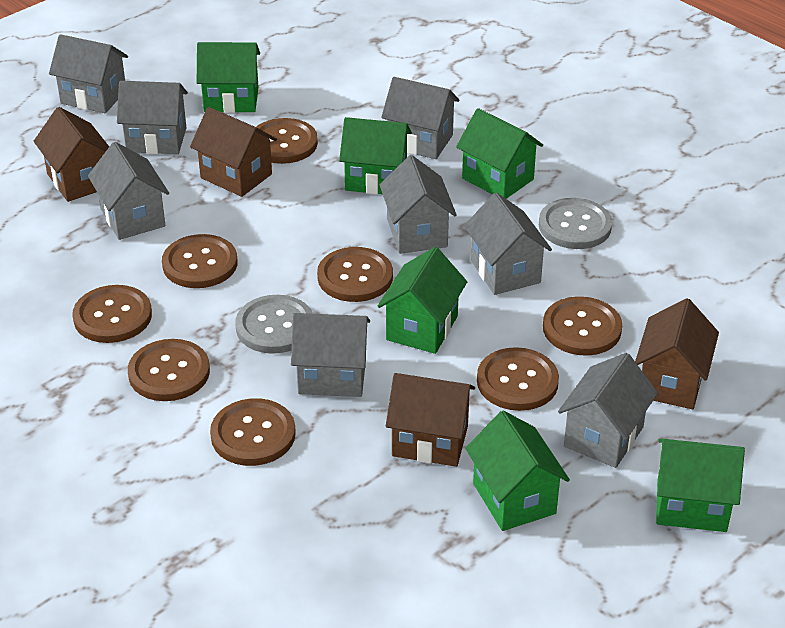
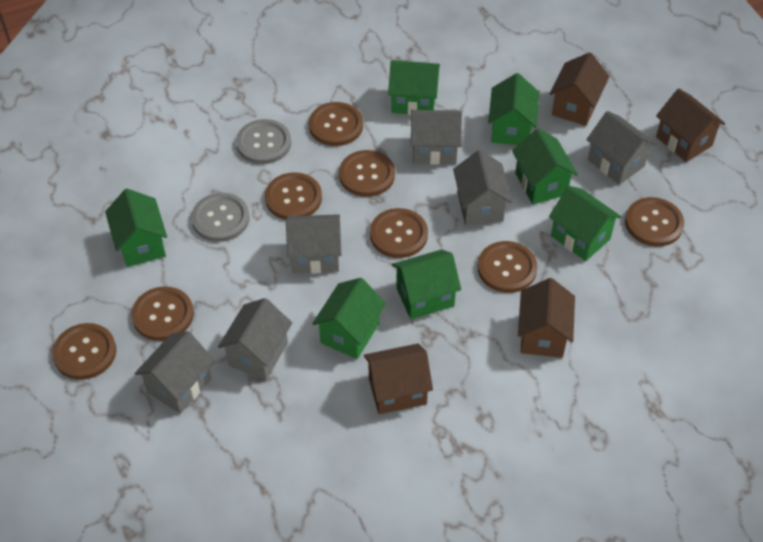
green house: [197,42,260,113] [339,117,412,194] [377,247,467,354] [456,108,543,199] [465,411,570,531] [656,439,745,532] = 6 -> [105,189,167,267] [312,278,386,359] [388,60,440,115] [392,249,461,319] [488,73,539,145] [512,128,578,205] [549,186,622,261] = 7
grey house: [49,34,128,113] [88,142,169,240] [117,81,188,154] [291,313,370,397] [380,155,457,254] [381,77,460,159] [464,193,552,295] [558,353,658,468] = 8 -> [135,331,214,414] [218,298,292,380] [286,214,342,274] [411,110,462,165] [453,150,512,226] [586,111,656,185] = 6

